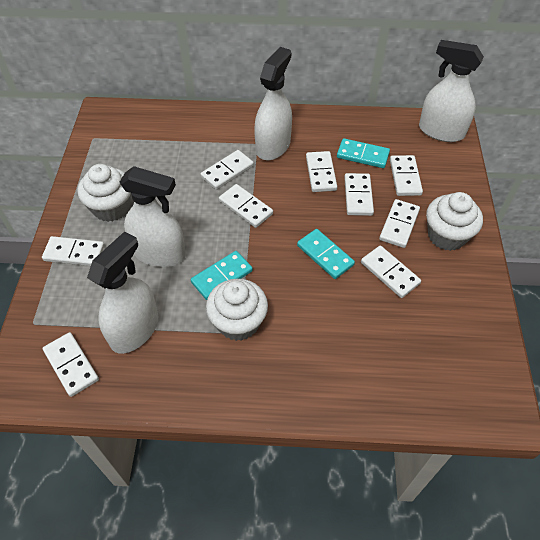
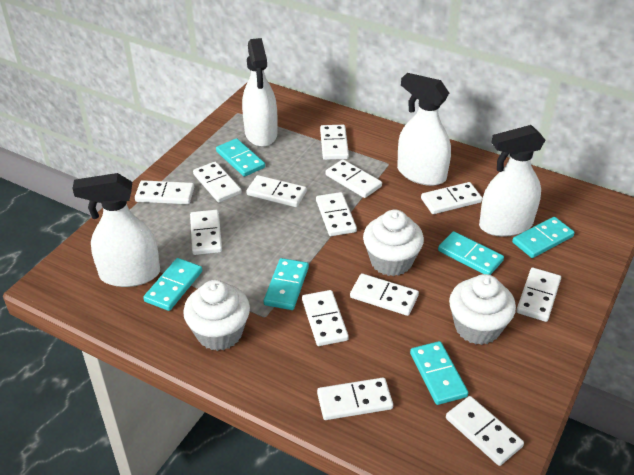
turquoise domino: [191,251,253,300] [297,229,355,279] [337,138,390,168] = 3 -> [143,258,202,311] [216,138,265,177] [264,258,309,310] [410,341,468,405] [438,231,504,275] [512,217,575,258] = 6
white domino: [42,236,105,266] [43,332,99,397] [200,150,254,190] [219,184,273,228] [306,151,337,192] [344,173,374,216] [361,246,421,298] [379,199,420,248] [390,155,423,196] = 9 -> [135,180,194,204] [190,210,222,255] [193,161,242,203] [246,175,307,207] [302,290,349,346] [316,192,357,236] [317,378,393,420] [320,125,349,160] [325,159,382,198] [350,273,419,316] [421,182,482,214] [446,396,524,466] [516,268,561,322] = 13

